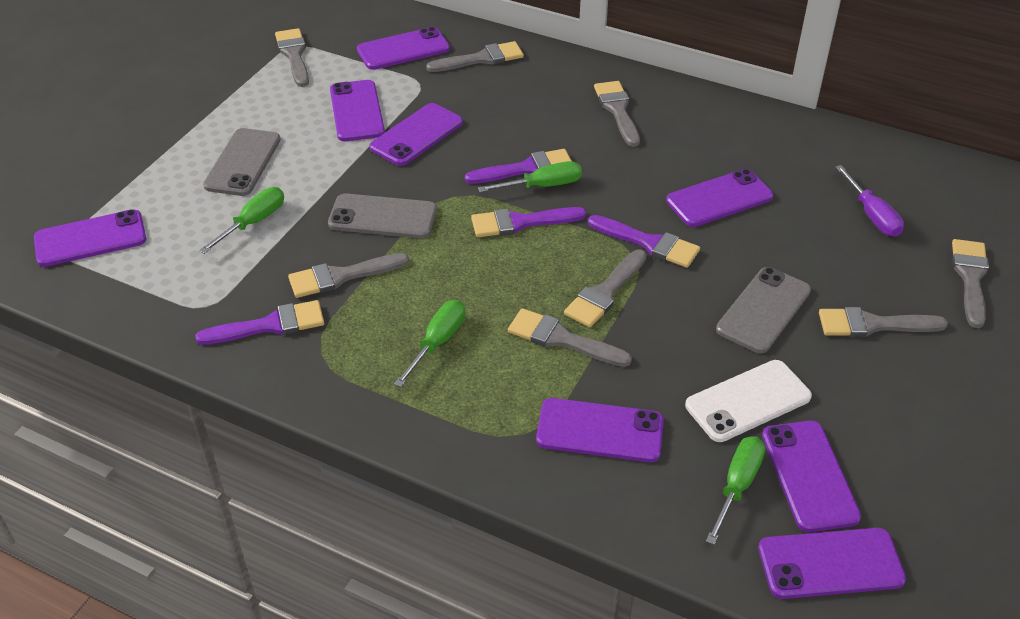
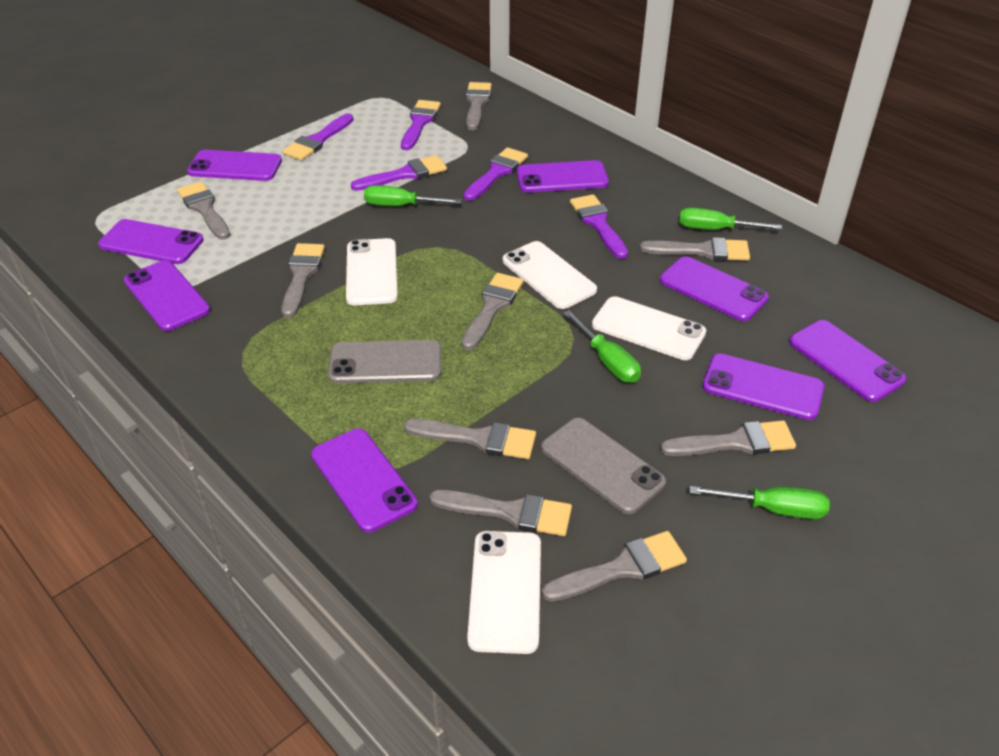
grey brush: [275,28,309,87] [288,253,409,298] [426,41,524,72] [508,308,632,367] [564,249,647,327] [594,81,640,147] [819,307,948,337] [952,239,989,328] = 8 -> [177,181,230,240] [282,243,325,318] [404,419,536,459] [430,490,572,536] [461,273,524,350] [466,82,492,130] [542,531,687,602] [640,237,750,261] [660,420,796,456] = 9
grey phone: [203,128,281,196] [328,193,437,238] [716,267,811,353] = 3 -> [328,340,441,384] [541,418,666,514] = 2
purple brush: [195,300,324,345] [465,149,572,184] [471,207,586,237] [588,215,700,268] = 4 -> [283,114,354,161] [351,155,447,191] [401,100,441,150] [463,147,528,201] [570,194,628,259] = 5
purple screwdriver: [835,165,904,237] = 1 -> none = 0
white phone: [685,360,812,442] = 1 -> [346,238,398,305] [467,531,541,654] [503,241,597,309] [592,296,706,360] = 4

